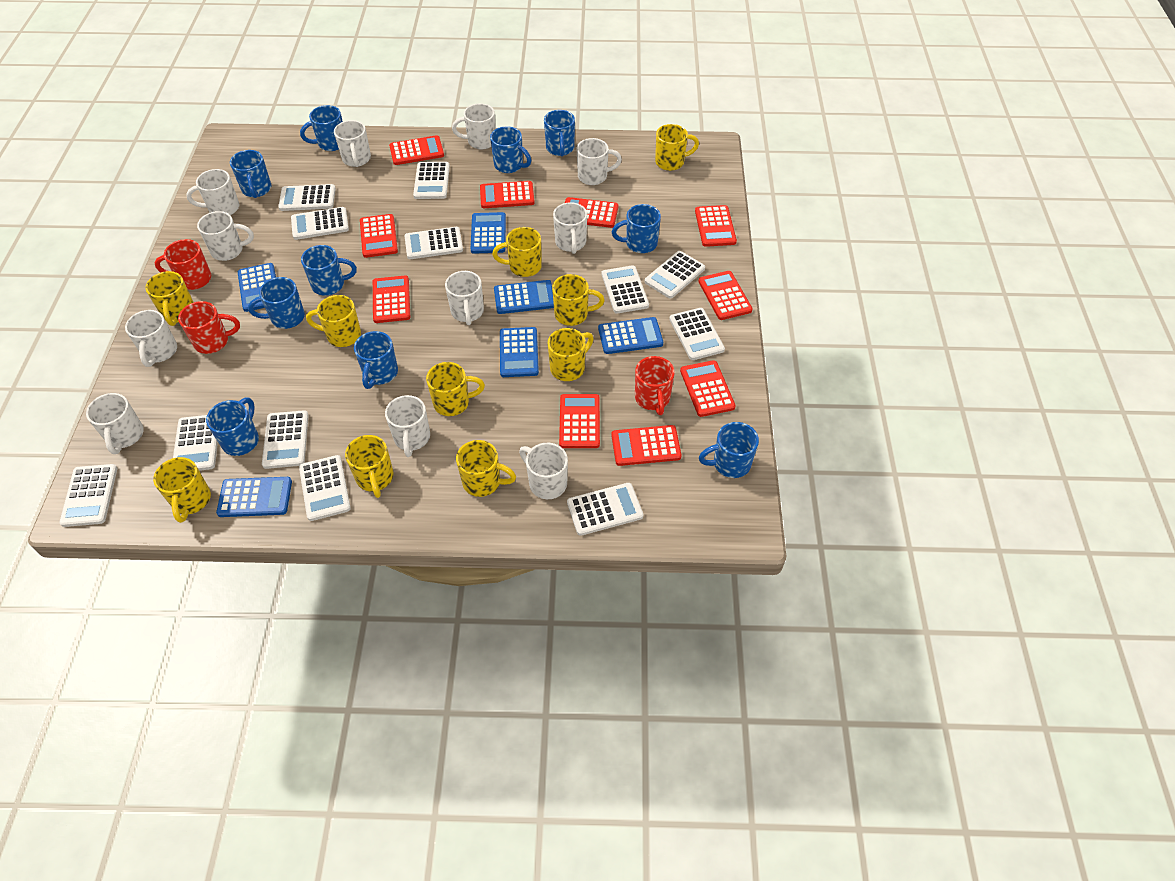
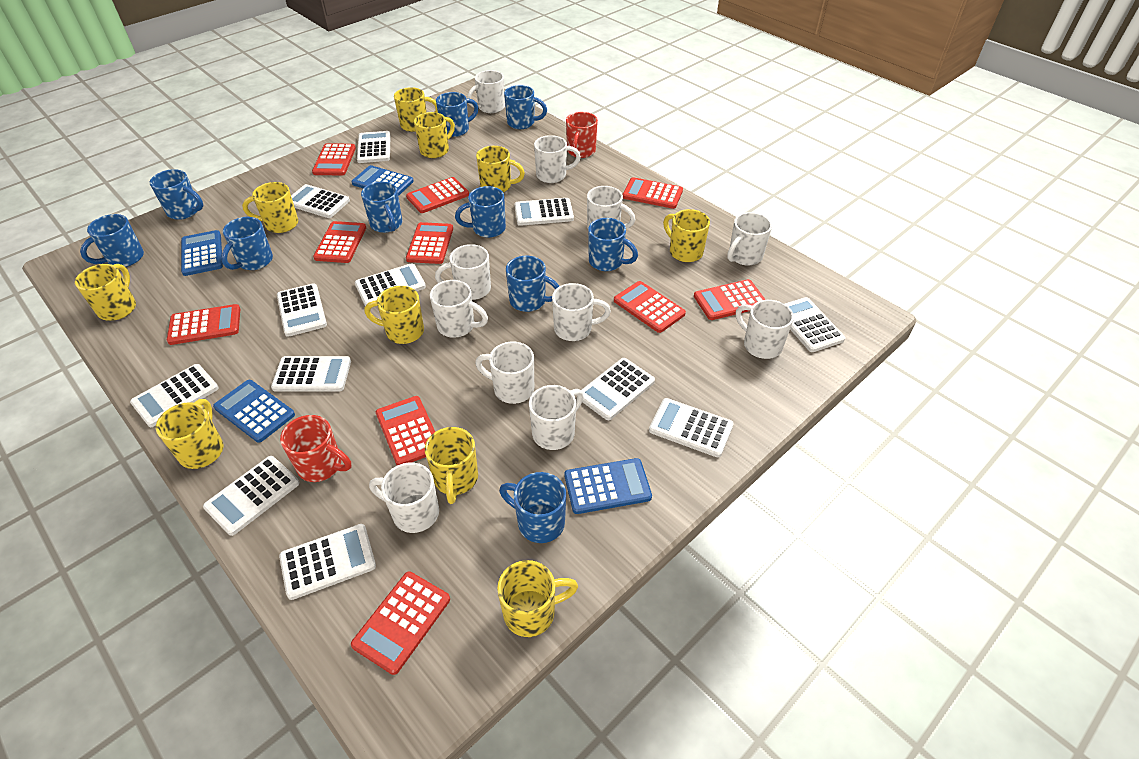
blue calculator: [216,477,292,517] [238,263,276,312] [471,212,506,254] [494,280,554,314] [500,327,539,377] [598,317,663,354] = 6 -> [181,230,223,276] [213,380,295,443] [351,165,414,196] [564,458,652,514] = 4
red mug: [155,239,211,290] [178,301,240,354] [635,356,675,415] = 3 -> [280,415,351,482] [566,112,598,158] = 2

